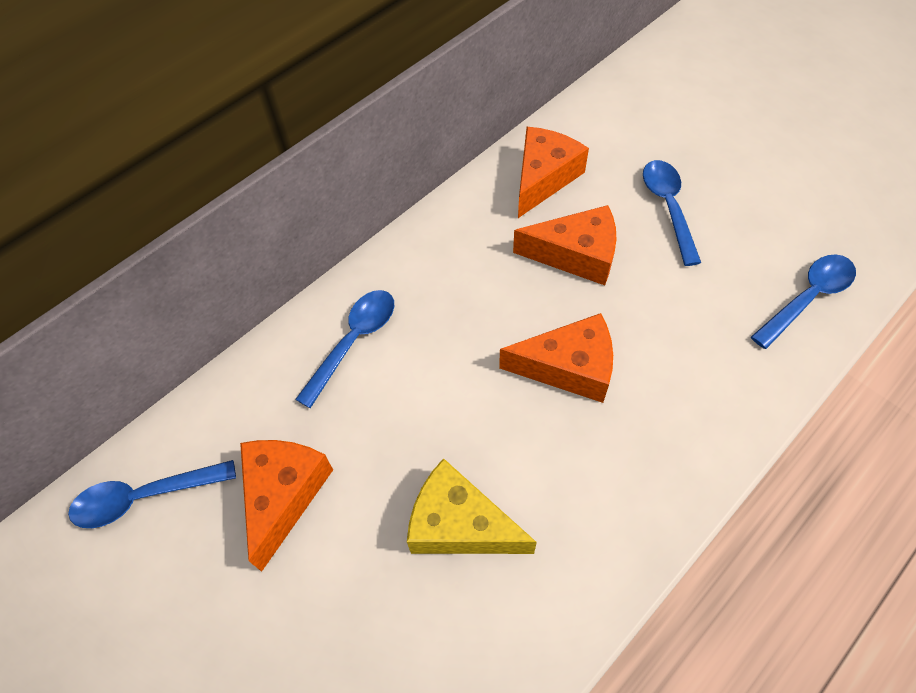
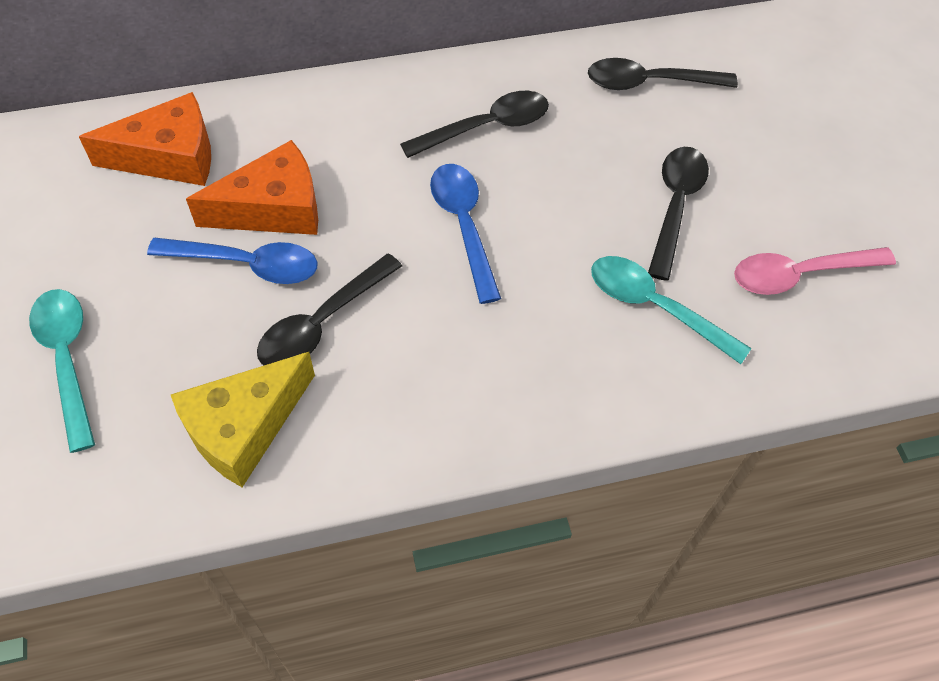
black spoon: none = 0 -> [257,253,402,365] [400,91,549,158] [588,58,738,90] [648,147,709,281] = 4
blue spoon: [68,460,236,528] [295,290,394,408] [643,160,701,266] [751,254,856,349] = 4 -> [147,238,318,284] [430,164,501,304] = 2
orange cheese: [240,440,333,572] [499,313,613,403] [513,205,617,285] [518,127,589,218] = 4 -> [79,92,211,186] [186,140,318,235] = 2
pink spoon: none = 0 -> [734,247,896,295] = 1
turquoise spoon: none = 0 -> [29,289,95,453] [591,256,751,364] = 2

